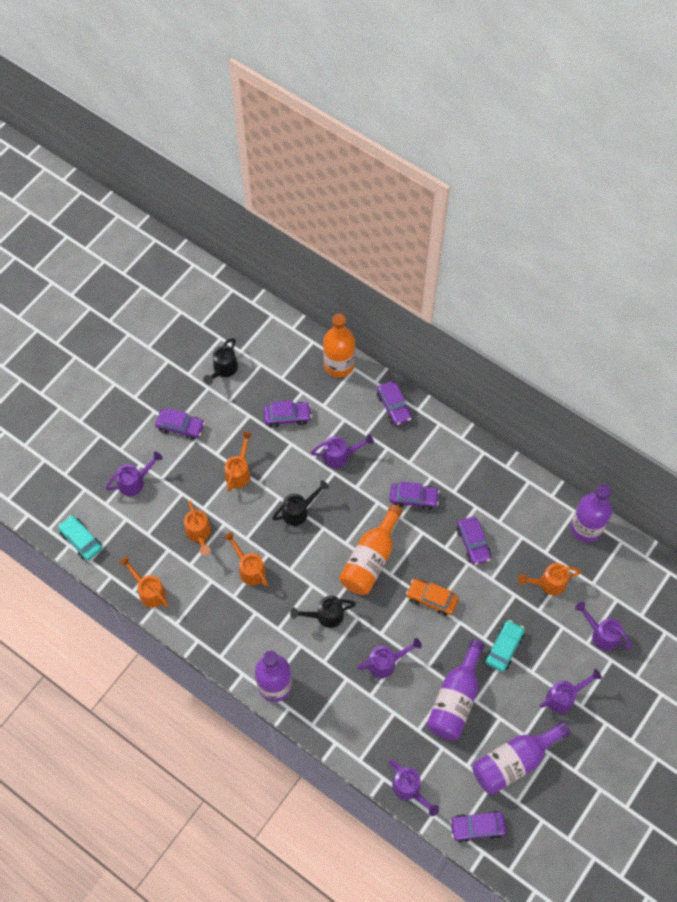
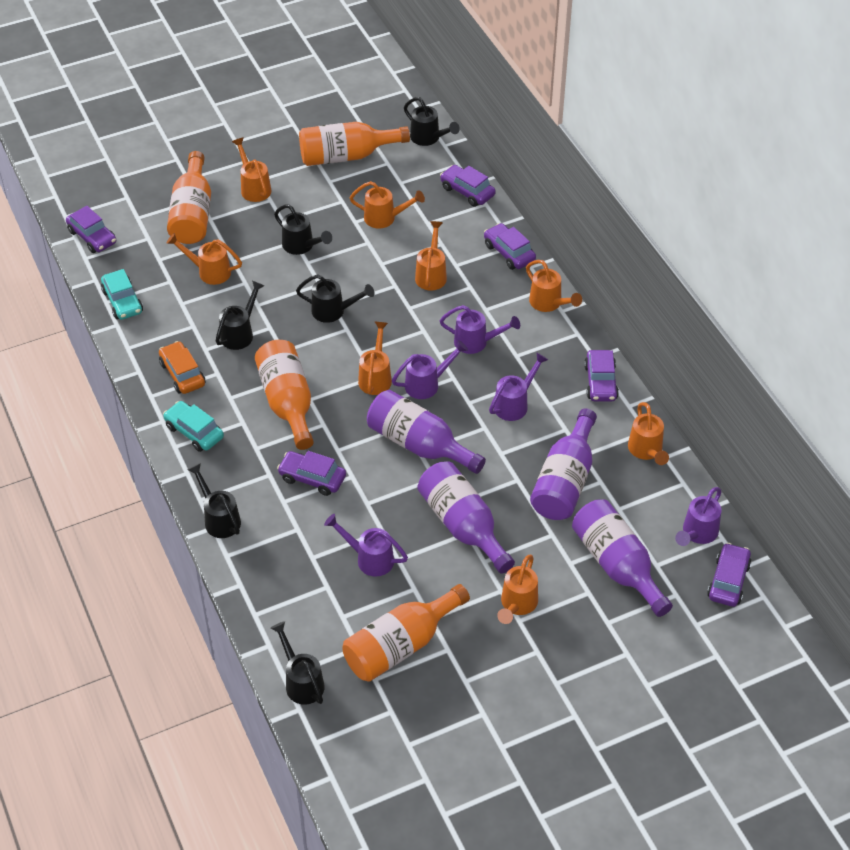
black watering can: [203,338,238,385] [272,480,329,526] [290,595,356,628] = 3 -> [188,463,241,538] [216,281,265,350] [271,621,325,705] [274,204,332,255] [296,274,375,323] [404,97,460,146] = 6
orange bottle: [323,314,355,377] [339,504,403,595] = 2 -> [167,151,211,244] [255,340,314,450] [299,122,410,166] [342,584,470,682] = 4
orange watering can: [119,556,168,608] [184,501,211,556] [224,532,268,586] [225,432,253,492] [518,563,581,595] = 5 -> [166,233,242,285] [232,137,271,202] [350,181,425,229] [358,322,392,395] [415,221,447,290] [497,555,538,624] [526,260,582,312] [628,402,669,465] = 8
purple watering can: [105,452,163,496] [311,434,374,468] [357,638,422,678] [389,759,439,816] [540,669,602,713] [575,602,632,651] = 6 -> [324,514,408,577] [392,340,468,399] [440,305,520,354] [489,352,548,421] [675,487,722,546] = 5

